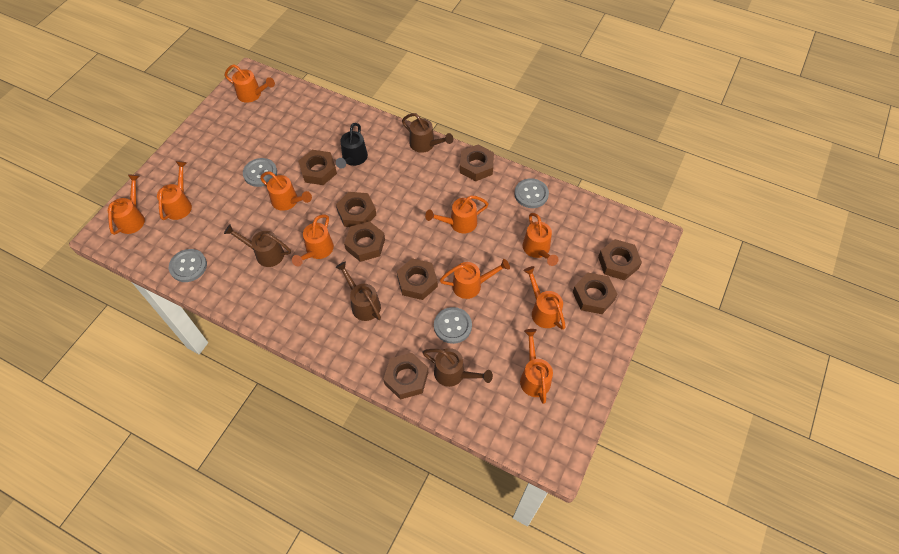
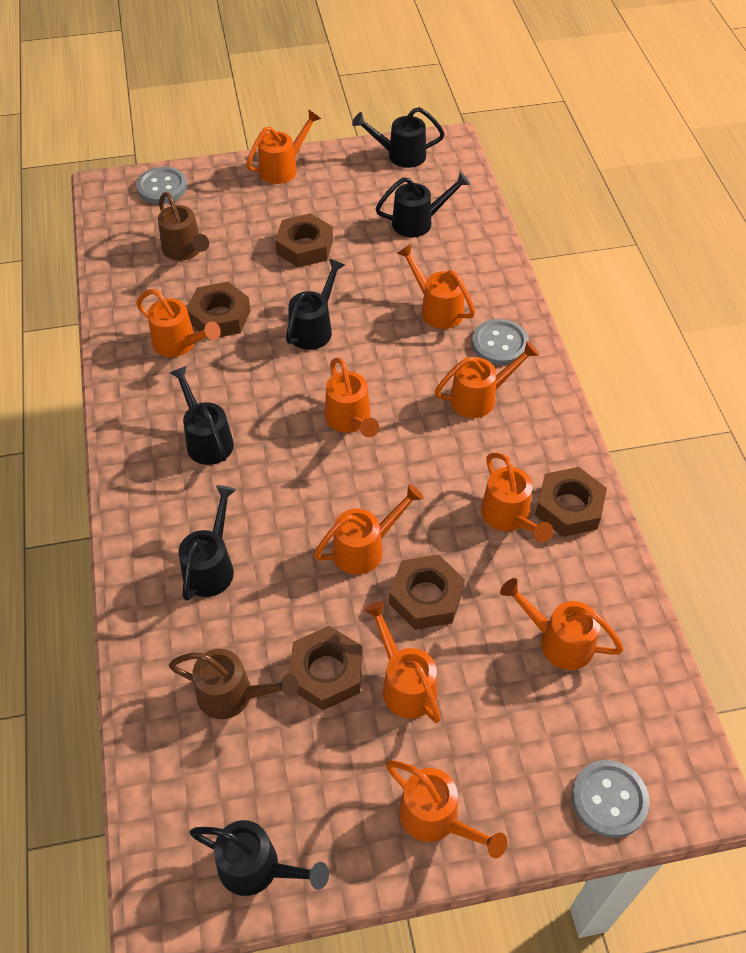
black watering can: [336,123,368,169] = 1 -> [170,366,234,465] [178,485,236,601] [190,820,329,896] [286,259,345,350] [352,107,445,168] [375,172,470,237] = 6
brown nut: [298,150,337,185] [336,192,376,227] [344,221,385,262] [383,353,428,400] [397,258,438,300] [460,145,494,181] [573,272,618,314] [598,239,642,281] = 8 -> [187,282,251,339] [275,213,333,268] [289,626,363,710] [389,554,465,630] [535,467,607,537] = 5
brown watering can: [224,225,291,267] [335,261,381,321] [402,113,453,153] [422,348,493,387] = 4 -> [158,192,209,261] [169,649,298,719] = 2
grey button: [169,249,207,282] [243,158,277,187] [434,307,472,344] [514,178,549,208] = 4 -> [136,167,187,204] [472,319,529,365] [572,760,650,838] = 3

